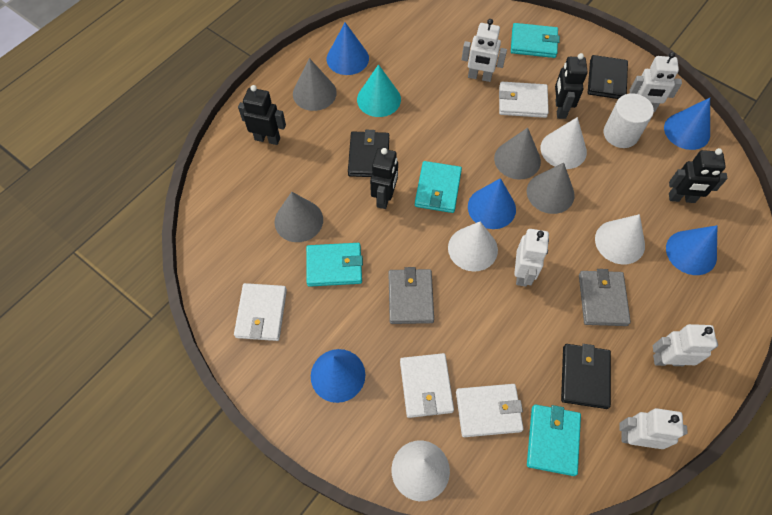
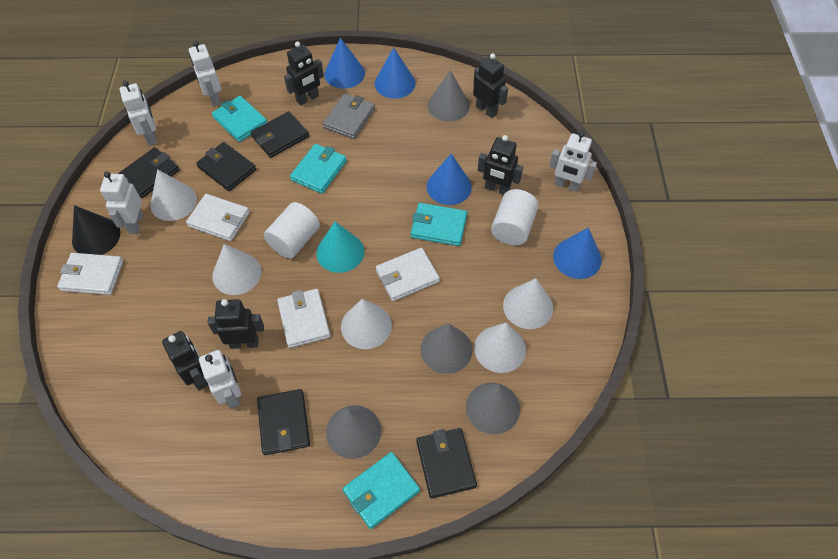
black cone: none = 0 -> [72,205,120,255] = 1
black robot: [238,85,286,145] [370,148,398,209] [555,53,588,119] [669,148,727,203] = 4 -> [162,331,208,390] [207,299,264,349] [284,41,324,106] [473,53,508,118] [478,135,523,195] = 5
black wallet: [348,130,389,177] [561,344,611,409] [588,55,628,99] = 3 -> [118,147,180,198] [196,142,256,191] [251,111,309,158] [257,389,310,455] [416,428,477,499] = 5
blue cone: [311,349,365,403] [327,22,369,75] [468,178,516,229] [664,98,710,150] [666,225,717,275] = 5 -> [324,38,365,89] [374,47,416,99] [427,154,472,205] [553,228,602,279] = 4
grey wallet: [389,267,434,324] [579,269,631,326] = 2 -> [323,93,375,139] = 1
white cone: [391,440,450,501] [448,221,498,271] [541,117,587,169] [595,214,645,264] = 4 -> [150,169,197,221] [212,244,262,295] [341,298,392,349] [474,323,526,373] [503,278,553,329] = 5
white cylinder: [604,93,654,148] = 1 -> [264,202,320,259] [491,189,539,245] = 2

